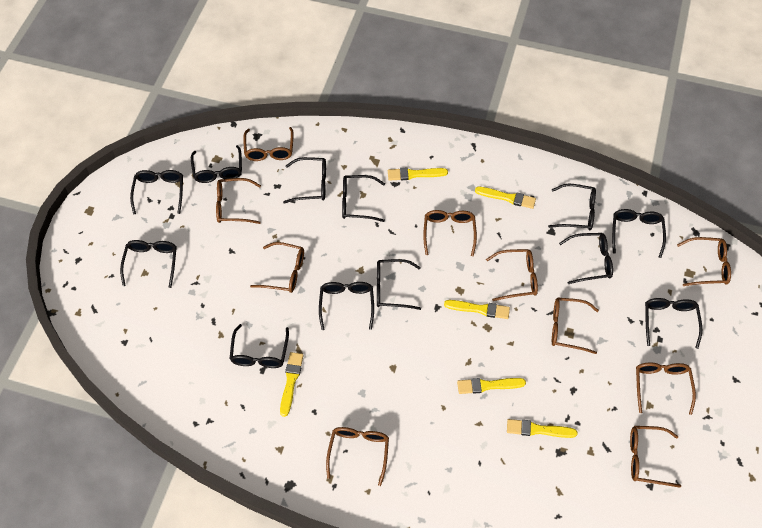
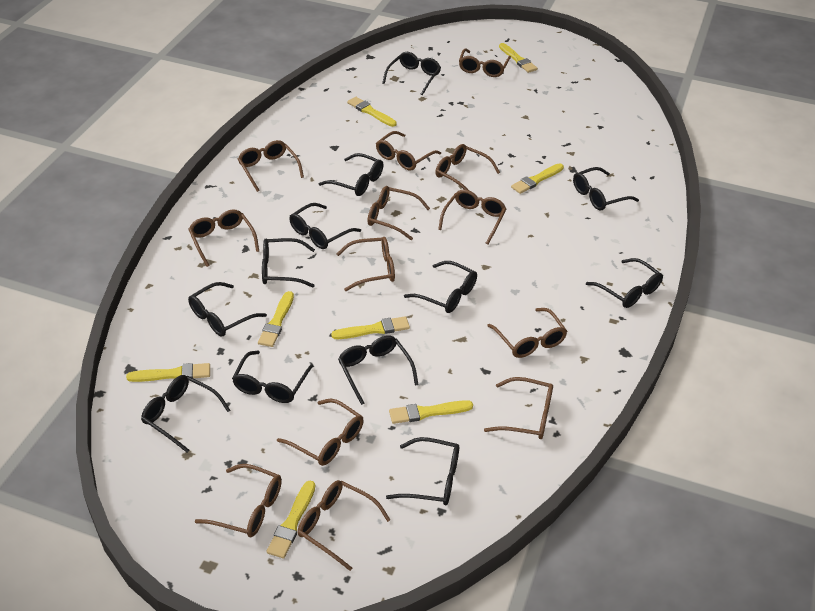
brown glasses: [216,178,261,224] [243,127,294,161] [250,242,304,293] [326,427,389,486] [423,210,477,256] [486,249,538,301] [552,297,599,354] [630,426,681,488] [636,363,696,415] [677,237,731,286] = 10 -> [188,210,259,267] [195,464,282,538] [238,140,304,192] [277,399,364,466] [298,480,391,571] [336,237,395,291] [367,186,430,240] [376,131,441,171] [435,144,500,190] [438,190,507,245] [459,48,511,77] [484,377,553,439] [487,308,567,358] = 13
yellow brush: [280,352,304,417] [388,168,448,181] [444,300,510,319] [457,378,526,394] [475,187,536,209] [507,419,577,438] = 6 -> [126,363,210,382] [258,291,294,347] [267,481,315,559] [331,316,410,339] [347,97,397,127] [389,400,473,424] [499,43,538,73] [511,163,564,194] = 8

